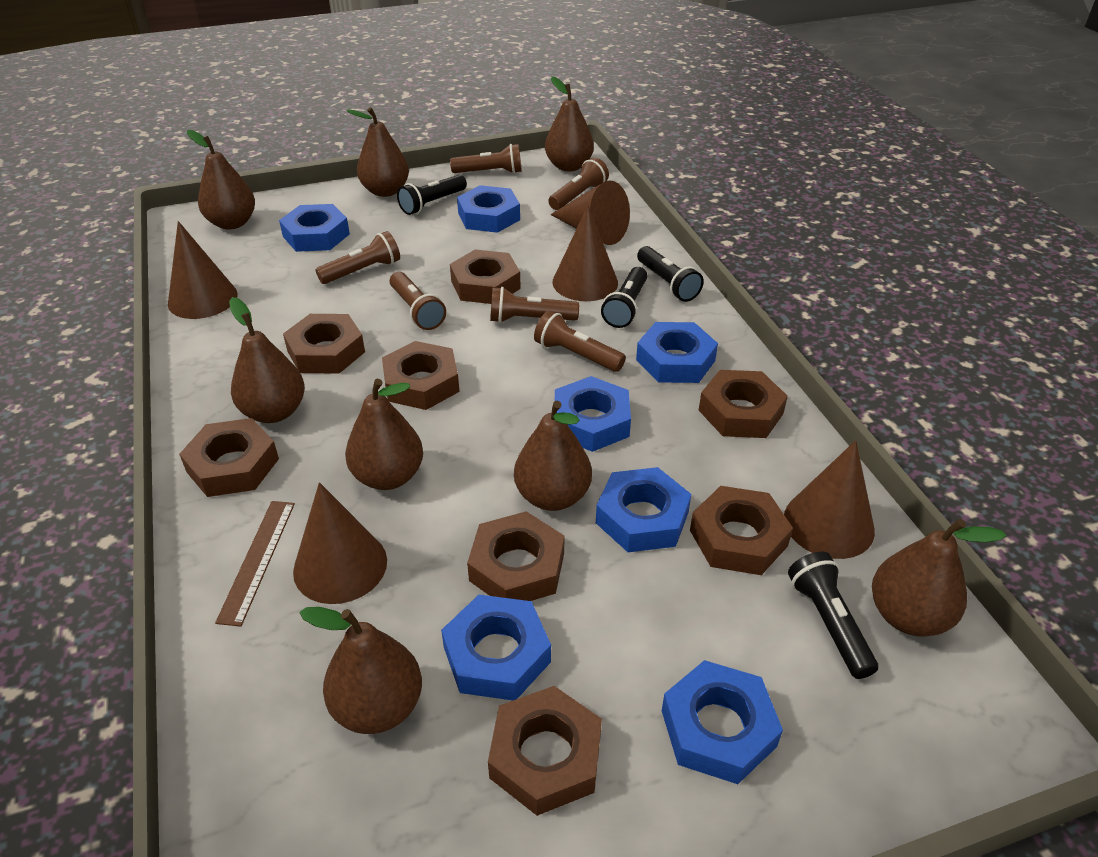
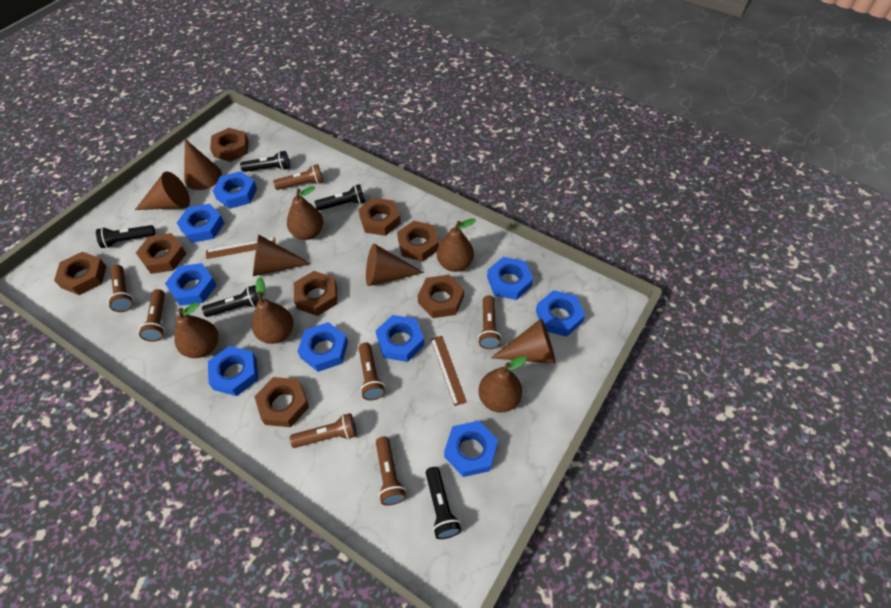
black flashlight: [397,175,467,215] [601,267,647,328] [637,246,704,302] [788,552,878,679] = 4 -> [96,225,155,248] [202,285,260,317] [240,151,290,172] [314,184,365,211] [426,467,461,539] = 5
blue nut: [279,204,350,252] [441,595,551,700] [457,185,520,233] [555,376,631,452] [596,467,691,552] [636,322,718,383] [662,660,783,784] = 7 -> [165,263,217,306] [177,204,224,243] [208,346,258,396] [213,171,257,209] [297,322,348,372] [376,315,424,362] [444,421,498,477] [487,257,533,300] [536,290,585,337] = 9
brown flashlight: [316,231,400,284] [390,272,446,330] [450,144,522,174] [490,287,579,323] [534,311,626,372] [548,157,609,210] = 6 -> [108,265,134,312] [139,289,165,342] [273,164,323,190] [290,413,356,448] [359,343,385,400] [376,437,406,505] [478,295,502,349] = 7
brown pear: [187,130,255,230] [229,297,305,423] [300,607,422,734] [345,379,423,490] [347,107,409,197] [514,401,592,511] [545,76,594,171] [872,519,1006,637] = 8 -> [174,302,218,358] [252,277,294,344] [287,186,324,240] [437,218,476,272] [478,356,527,413] = 5
brown ruler: [215,501,295,627] = 1 -> [206,238,276,259] [431,336,467,406] = 2

